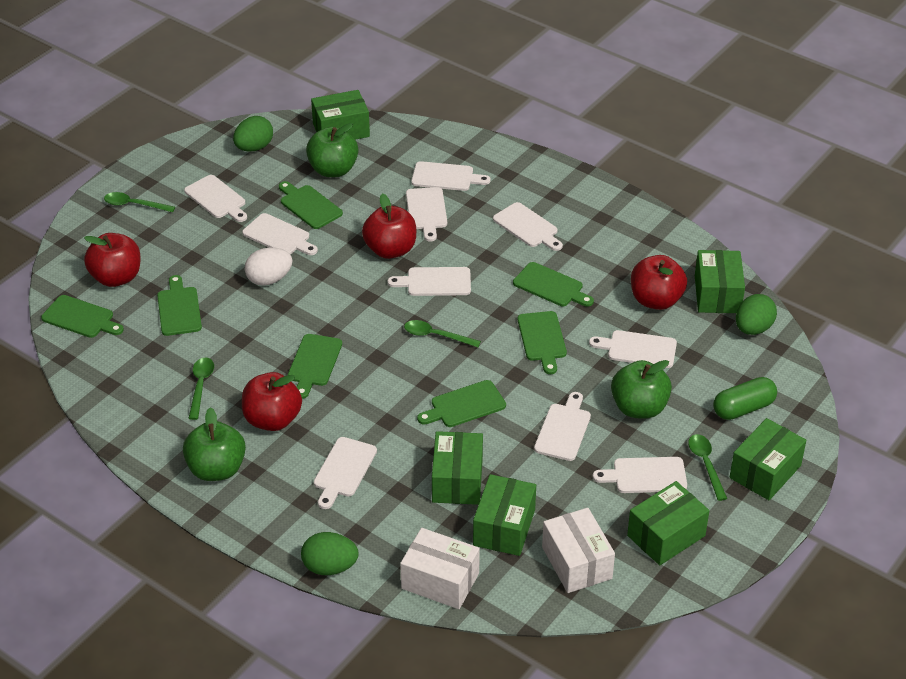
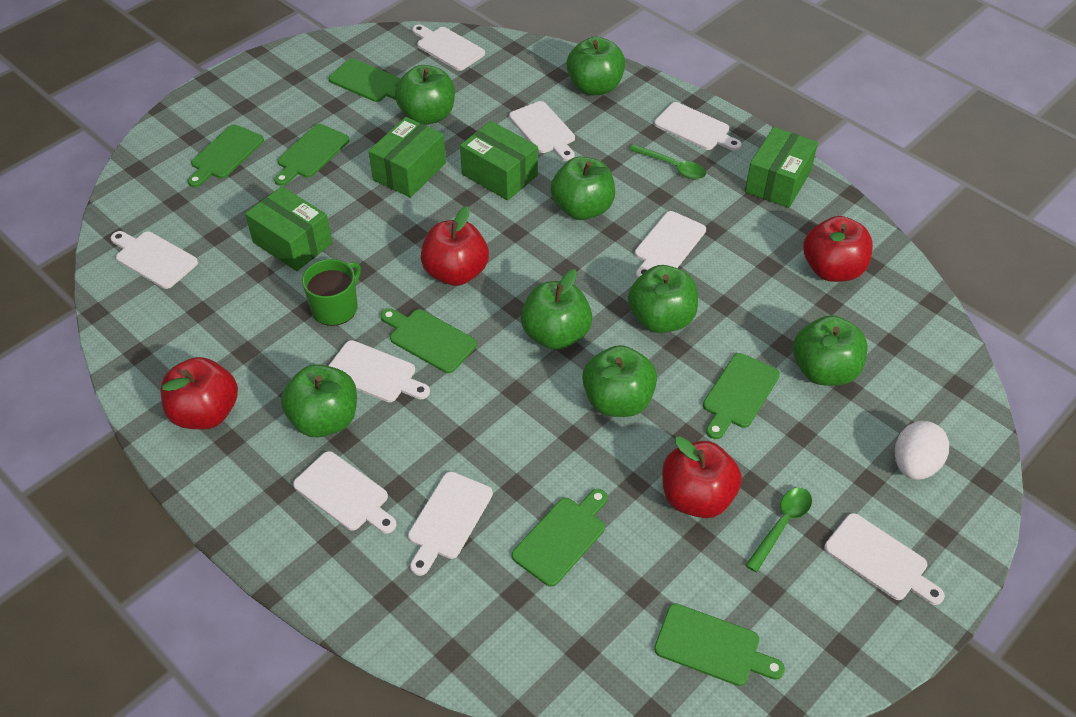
green apple: [183,407,246,481] [306,123,358,177] [611,360,672,419] = 3 -> [281,364,357,437] [395,65,455,125] [521,269,592,350] [550,157,615,220] [567,37,625,95] [582,345,657,417] [628,265,698,333] [793,315,867,386] = 8
green box: [311,90,370,140] [432,431,483,505] [473,474,536,556] [627,481,709,565] [695,250,745,313] [730,418,806,500] = 6 -> [245,186,332,271] [369,117,446,198] [460,121,538,201] [745,127,818,208] = 4
green capsule: [713,377,777,420] = 1 -> none = 0
green egg: [233,116,273,151] [301,532,359,575] [736,294,777,335] = 3 -> none = 0
green mug: none = 0 -> [302,259,361,326] = 1
green spoon: [104,192,175,212] [188,357,214,420] [404,320,481,347] [688,434,727,501] = 4 -> [629,144,706,180] [745,488,812,572] = 2
white box: [400,528,480,609] [542,508,615,593] = 2 -> none = 0
white cutting board: [184,175,247,222] [242,213,318,255] [314,437,377,509] [388,267,471,296] [406,187,447,242] [411,161,490,191] [493,202,563,251] [534,392,591,461] [589,330,677,368] [593,457,687,493] = 10 -> [111,231,198,289] [293,451,397,534] [328,340,430,402] [408,472,493,576] [412,25,485,71] [509,101,575,161] [635,211,706,279] [654,102,742,151] [824,513,945,605] = 9

